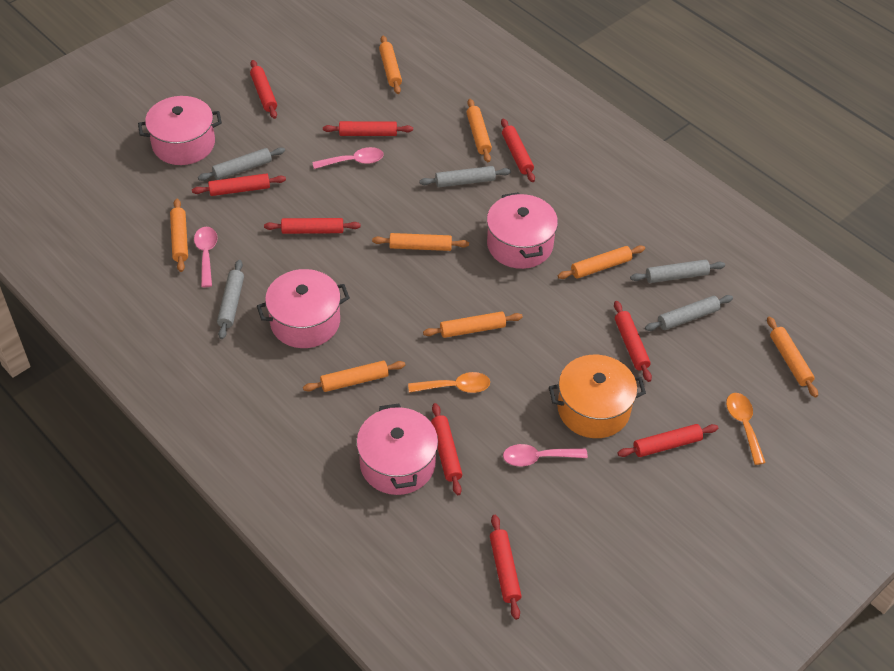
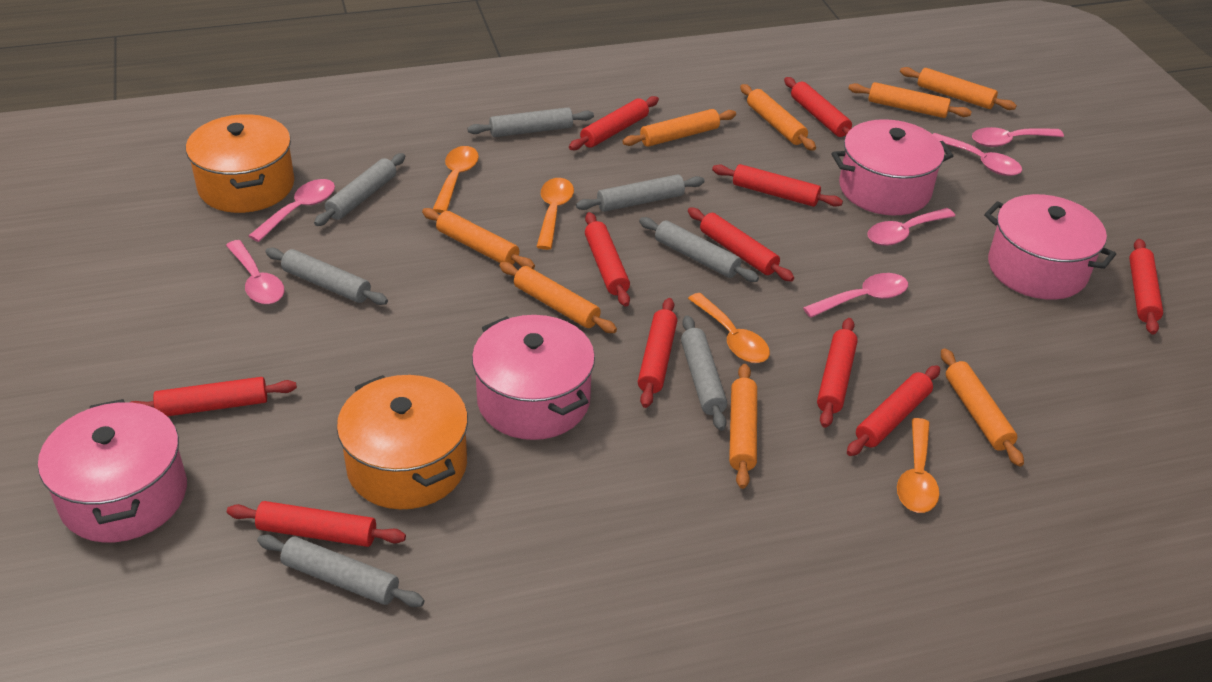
grey rolling pin: [198,147,285,181] [217,260,244,339] [419,166,511,188] [630,260,725,283] [645,295,733,331] = 5 -> [257,535,424,607] [265,248,388,305] [314,153,405,226] [467,107,594,137] [576,174,705,212] [639,217,759,282] [681,315,727,431] = 7
orange pot: [549,355,646,438] = 1 -> [186,114,294,213] [337,375,468,509] = 2
orange spoon: [408,372,490,393] [726,393,766,465] = 2 -> [433,146,479,213] [536,178,574,250] [688,293,770,363] [897,418,940,513] = 4
pink spoon: [194,227,217,287] [312,147,384,169] [503,444,588,466] = 3 -> [226,240,284,304] [249,179,335,242] [803,273,908,318] [867,208,955,246] [933,133,1022,176] [972,127,1064,147] = 6
red rolling pin: [192,173,286,196] [250,60,277,119] [264,218,361,234] [323,121,413,136] [431,403,462,495] [490,515,522,620] [501,118,535,182] [614,301,652,382] [618,424,718,457] = 9 -> [131,377,297,417] [227,501,406,547] [569,96,659,150] [585,212,630,307] [638,298,677,408] [688,208,794,282] [712,164,843,207] [784,77,852,137] [817,318,858,428] [847,365,940,456] [1129,239,1163,335] = 11

